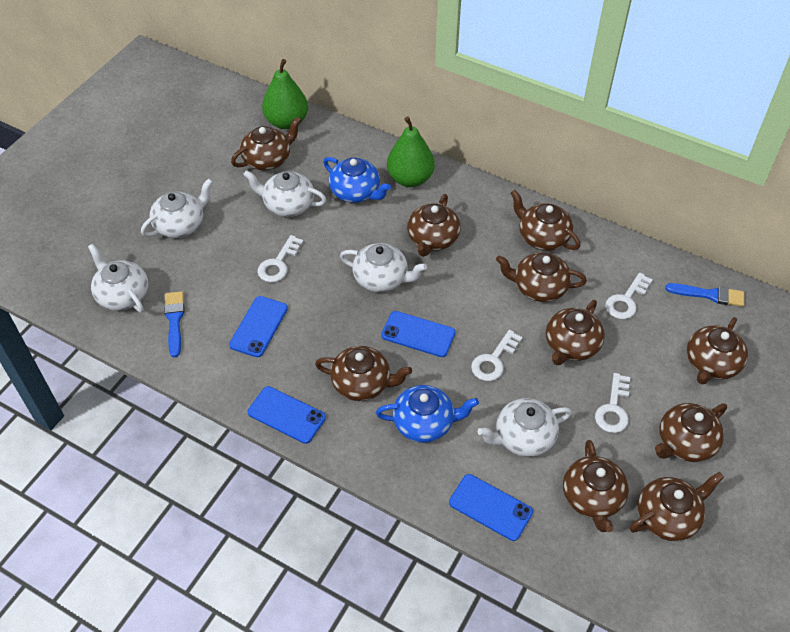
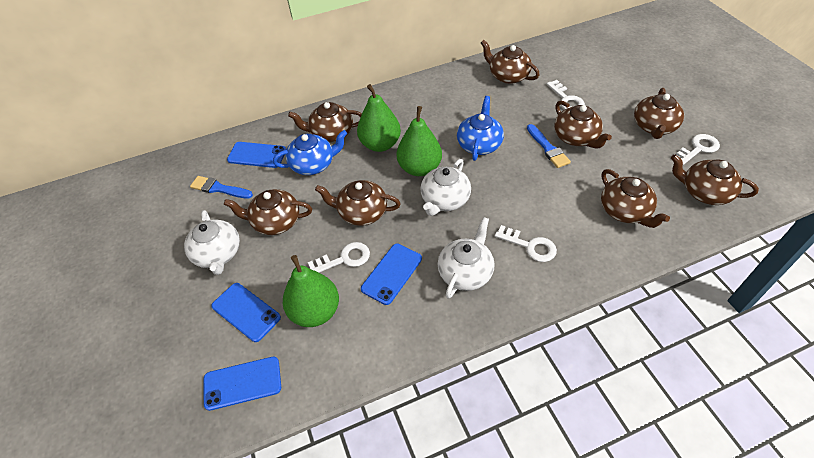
brown teapot: [231,116,301,170] [315,346,412,401] [407,194,461,257] [496,252,587,302] [511,190,580,251] [546,300,605,365] [563,440,629,532] [630,472,724,541] [655,403,727,462] [687,317,748,384] = 10 -> [224,189,312,235] [288,102,362,142] [315,180,401,226] [481,40,539,84] [554,101,612,149] [601,169,670,228] [634,88,684,139] [671,155,759,205] = 8
green pear: [262,59,308,129] [387,117,435,187] = 2 -> [283,255,339,327] [357,84,401,152] [397,106,442,176] = 3
white teapot: [88,244,148,313] [141,178,213,238] [243,170,326,217] [340,243,427,292] [478,398,572,457] = 5 -> [184,210,240,275] [420,159,471,216] [438,217,495,299] = 3

